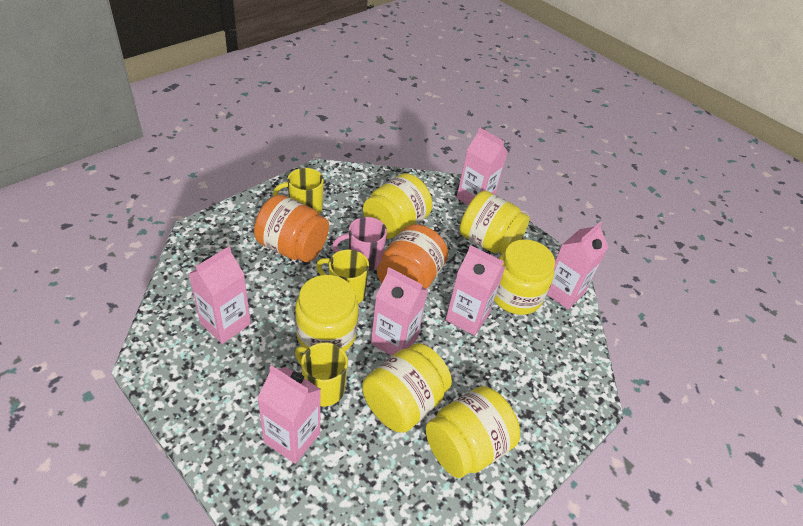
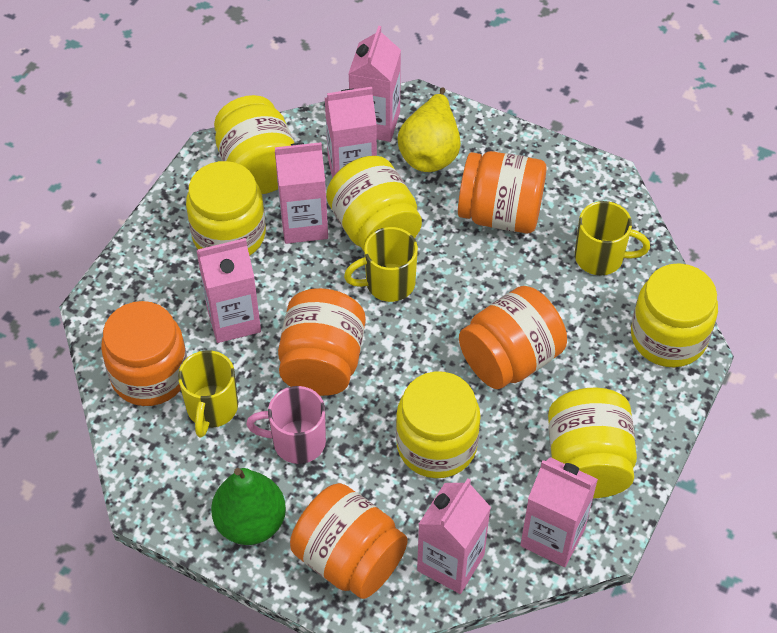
green pear: none = 0 -> [211,468,286,545] = 1
orange jar: [254,195,329,262] [377,224,448,289] = 2 -> [101,301,187,406] [278,288,365,396] [290,483,408,599] [458,151,547,234] [459,286,567,389] = 5
yellow pear: none = 0 -> [397,87,461,172] = 1

